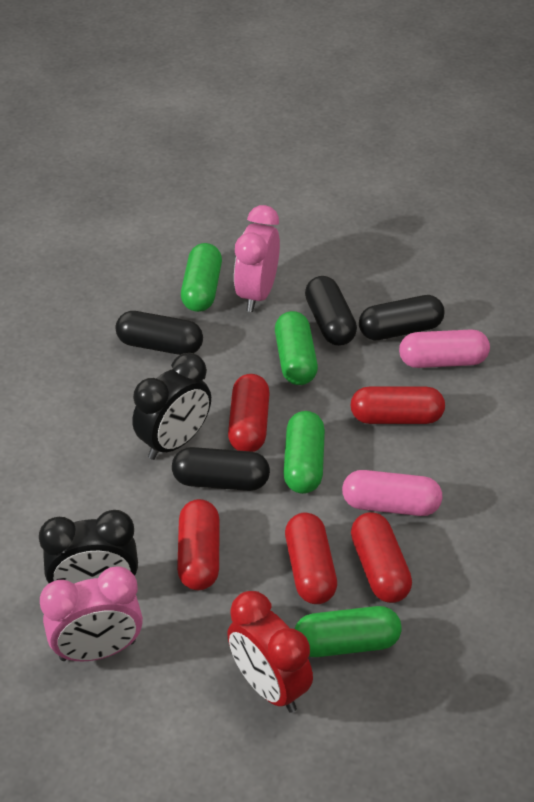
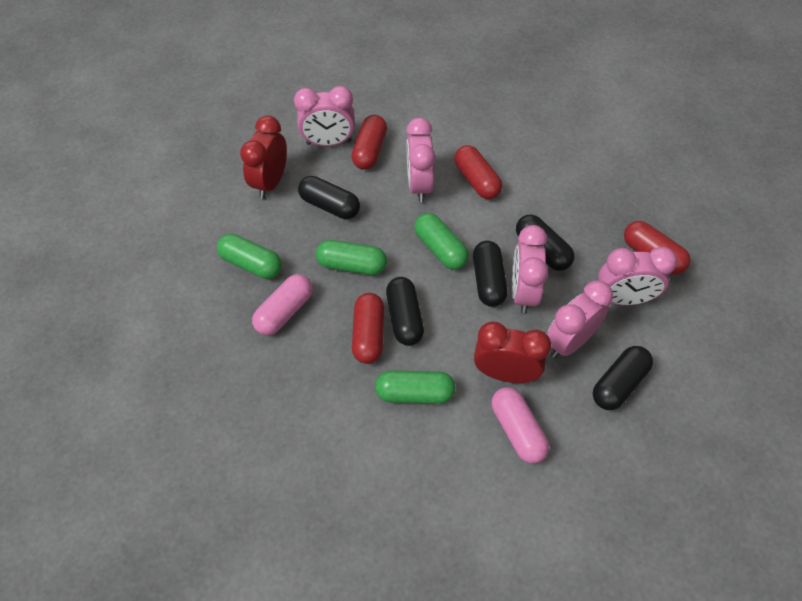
black capsule: [115,311,203,355] [172,447,270,491] [305,276,357,346] [359,295,445,340] = 4 -> [298,176,360,219] [386,277,424,346] [473,241,508,307] [516,214,575,271] [593,346,653,410] = 5
black clock: [39,510,138,584] [132,353,211,460] = 2 -> none = 0
pink clock: [40,566,143,661] [234,205,280,312] = 2 -> [294,86,355,146] [406,118,436,202] [512,225,548,314] [547,280,613,358] [598,247,677,305] = 5
red capsule: [177,499,219,590] [228,374,270,452] [285,513,337,604] [350,386,445,424] [351,512,412,603] = 5 -> [352,115,387,170] [352,293,384,364] [454,145,502,199] [624,221,691,275] = 4
red clock: [227,591,313,713] = 1 -> [240,116,287,199] [474,322,551,383] = 2

